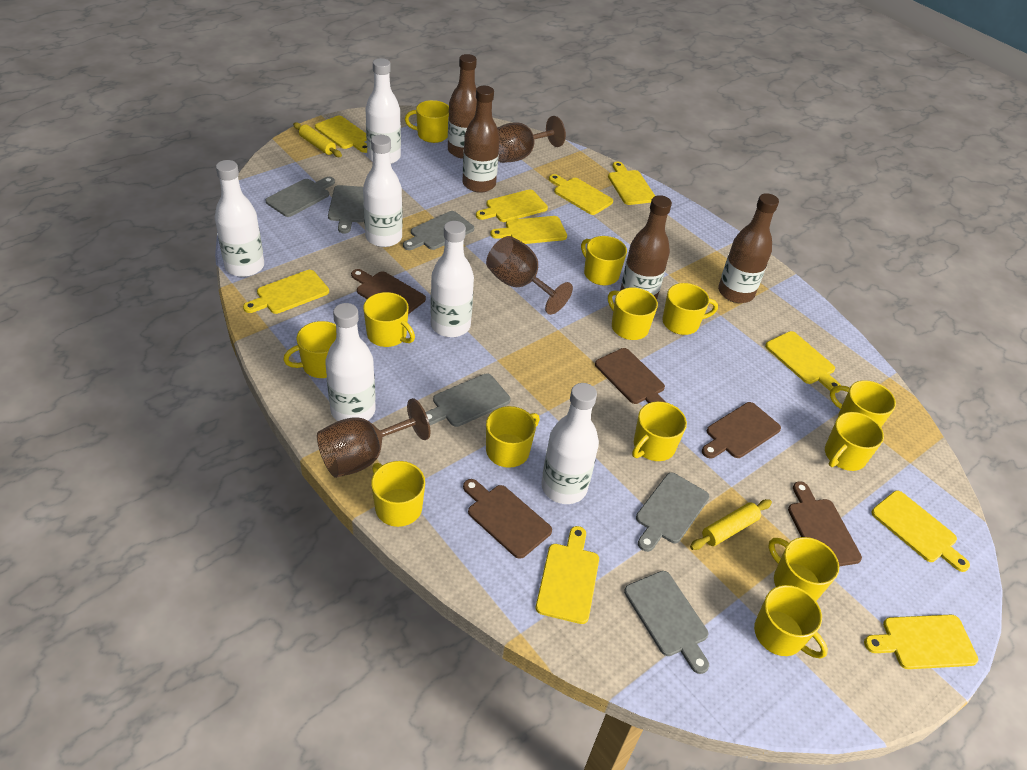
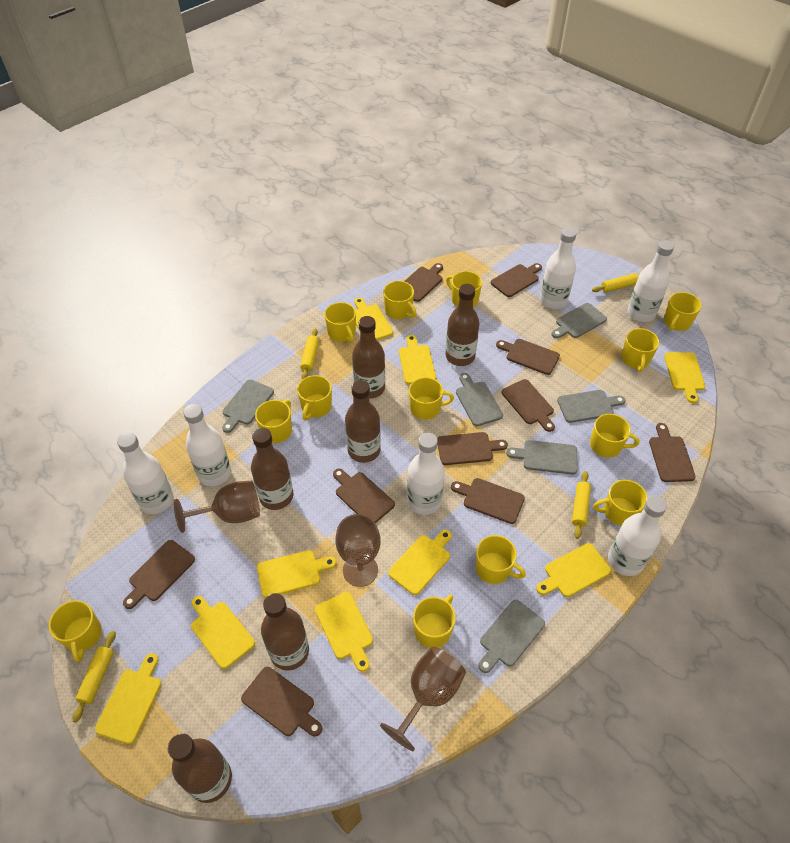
brown bottle: [448,54,477,159] [462,86,500,193] [620,195,672,299] [718,193,779,303] = 4 -> [168,733,232,803] [251,428,293,510] [261,593,309,670] [345,380,381,463] [352,316,385,399] [445,284,480,366] = 6
brown cutting board: [351,269,426,314] [463,479,552,559] [595,348,667,404] [702,402,781,458] [788,481,862,566] = 5 -> [123,540,195,609] [241,667,322,737] [333,468,395,523] [404,263,443,302] [437,432,508,465] [451,478,525,524] [491,263,542,297] [496,339,560,375] [501,379,555,432] [649,423,696,482] = 10
yellow cutting board: [243,270,329,314] [315,116,367,153] [476,189,548,222] [491,216,567,244] [536,526,599,624] [549,174,613,215] [608,162,655,205] [765,331,841,393] [864,615,978,669] [871,491,970,572] = 10 -> [95,653,161,744] [191,596,255,669] [257,550,336,598] [315,592,373,672] [354,298,393,340] [388,529,452,595] [399,335,436,384] [536,543,611,597] [664,352,705,403] = 9
yellow rolling pin: [293,122,342,157] [690,499,772,550] = 2 -> [73,631,116,722] [300,328,319,380] [572,471,591,539] [592,273,639,293] = 4

